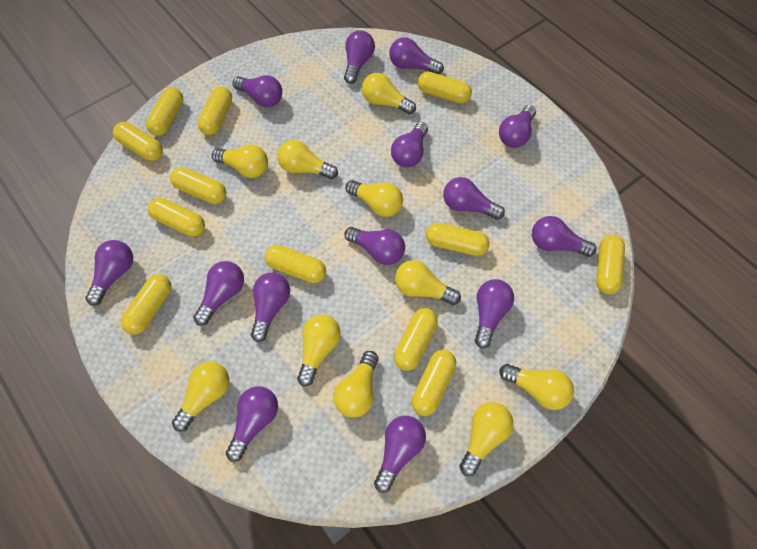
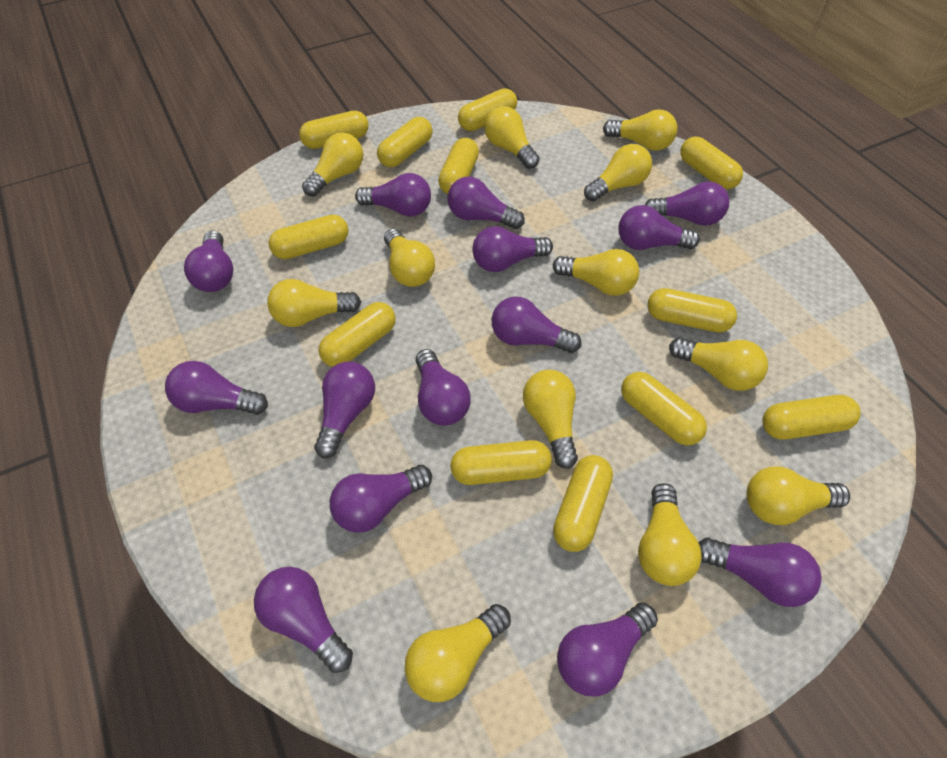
yellow light bulb: [172,361,229,432] [212,145,268,178] [277,140,338,179] [297,315,341,386] [333,351,379,418] [346,180,403,217] [362,73,416,114] [395,260,461,305] [459,402,514,476] [499,364,574,410] = 10 -> [267,279,361,327] [302,133,363,196] [384,228,435,287] [405,604,511,702] [485,106,540,169] [523,370,578,469] [553,249,639,296] [584,144,652,201] [603,109,678,151] [638,483,702,586] [669,337,768,391] [746,466,850,525] = 12

